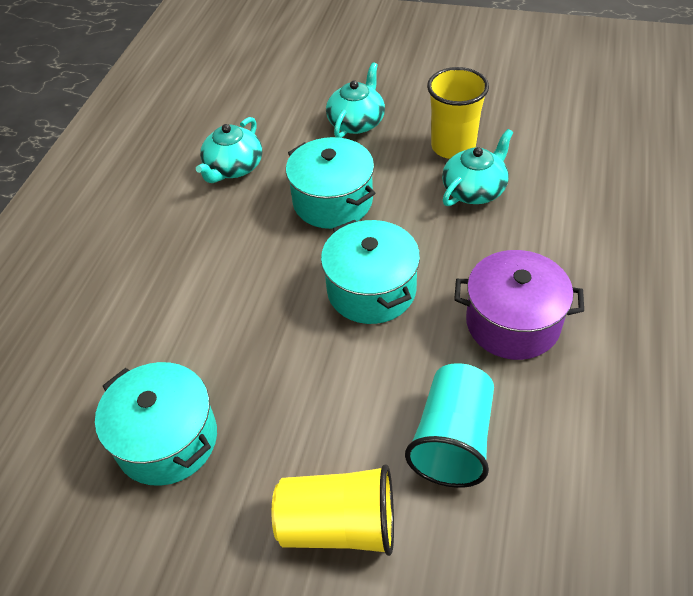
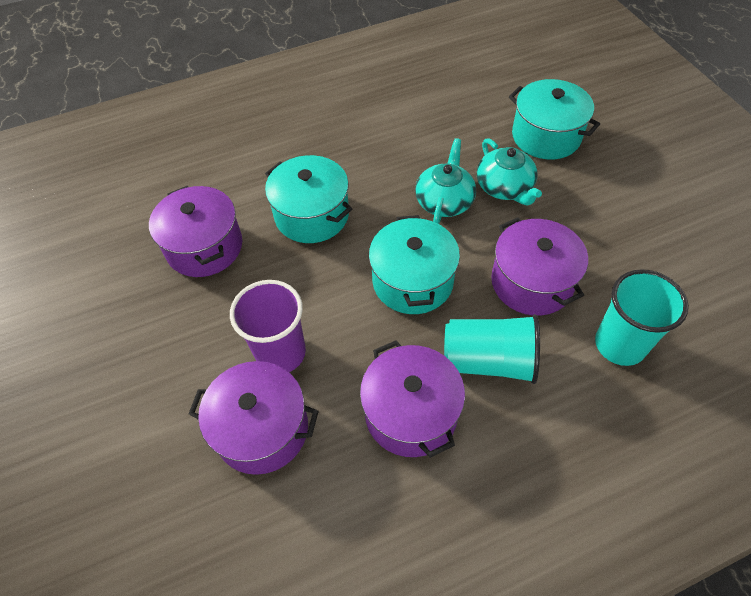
purple cup: none = 0 -> [230,280,306,372] = 1
purple pot: [454,250,584,360] = 1 -> [149,186,242,277] [189,361,319,475] [360,340,465,458] [491,217,588,316] = 4
turquoise cup: [405,363,494,488] = 1 -> [444,314,540,384] [595,269,689,366] = 2
turquoise teapot: [196,117,262,183] [326,62,385,138] [442,129,513,206] = 3 -> [415,138,476,224] [477,138,542,205] = 2
yellow cup: [272,465,394,556] [427,67,489,159] = 2 -> none = 0

